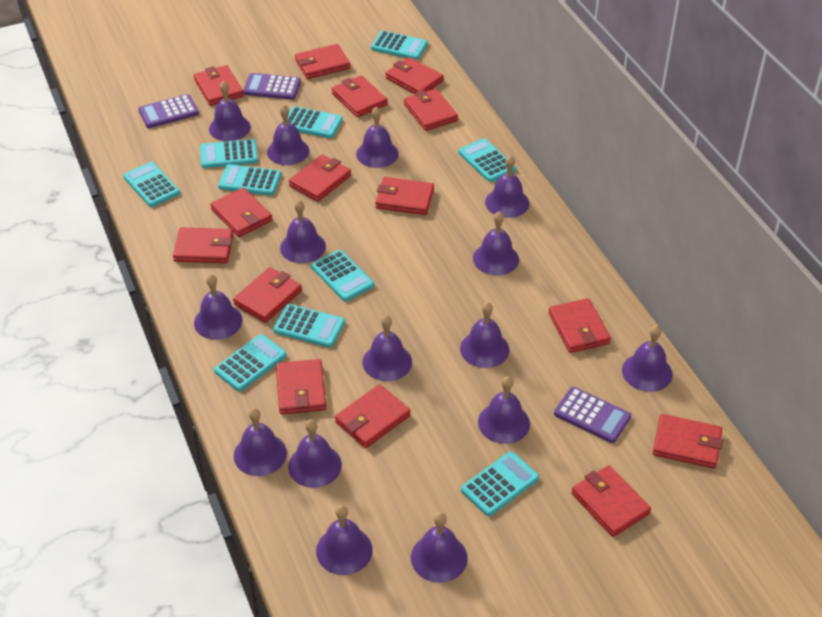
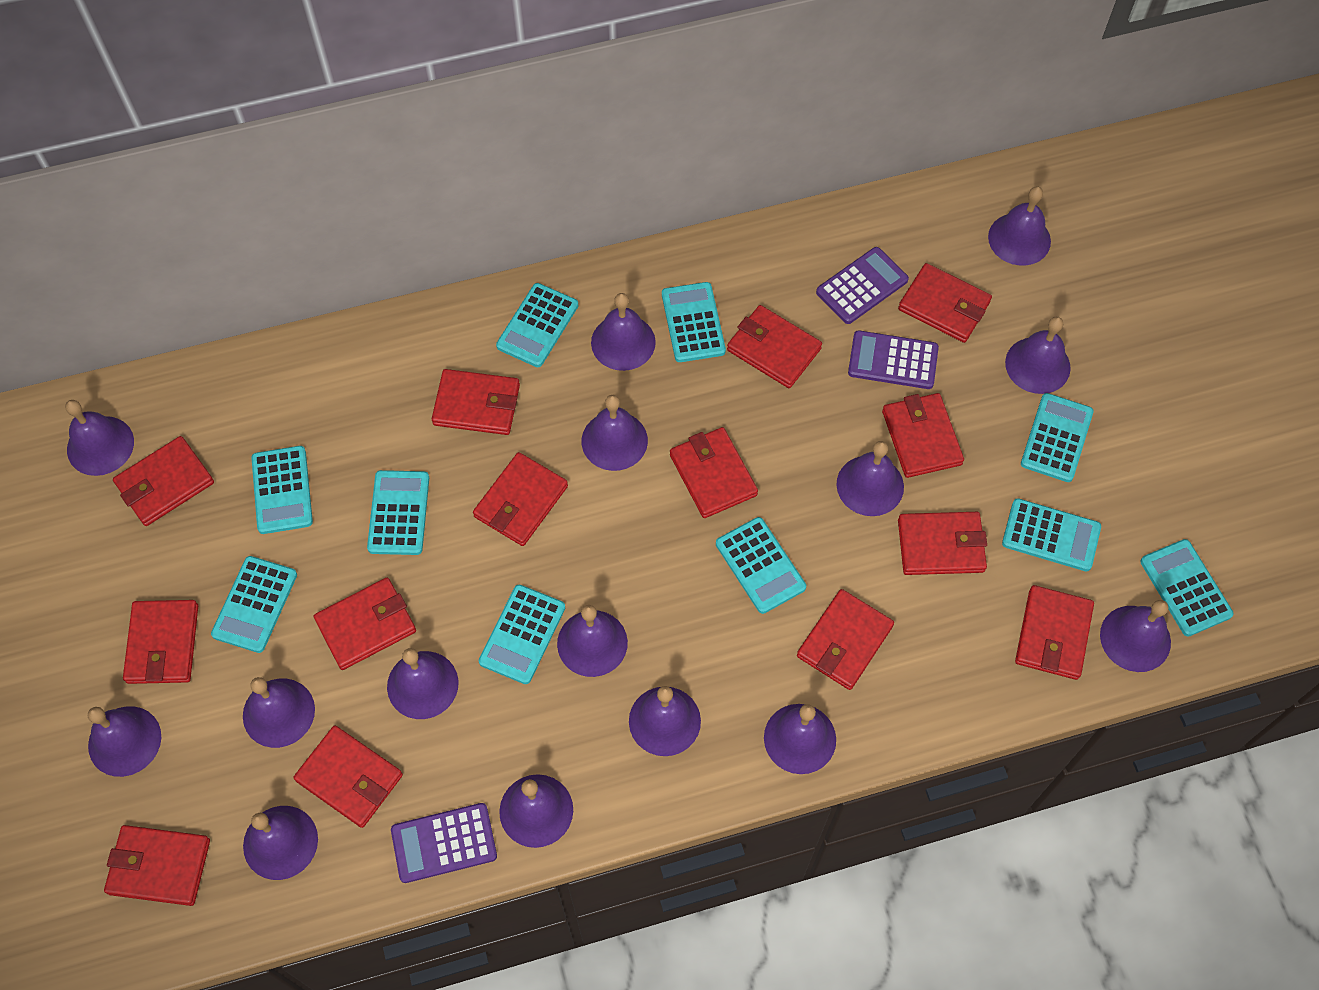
red wallet: [173,227,233,263] [194,65,244,106] [210,187,273,237] [233,267,302,323] [276,359,326,414] [289,154,351,202] [295,44,350,79] [332,75,388,117] [335,384,411,448] [375,177,434,215] [385,57,444,95] [404,89,458,131] [549,298,611,353] [571,465,651,537] [653,414,723,469] = 15 -> [104,825,210,906] [113,436,214,526] [123,600,198,684] [293,726,403,828] [314,578,416,670] [432,369,520,435] [473,452,568,546] [670,427,758,518] [727,305,822,388] [797,589,894,690] [882,393,964,478] [898,263,992,343] [898,512,987,575] [1015,585,1094,680] = 14

